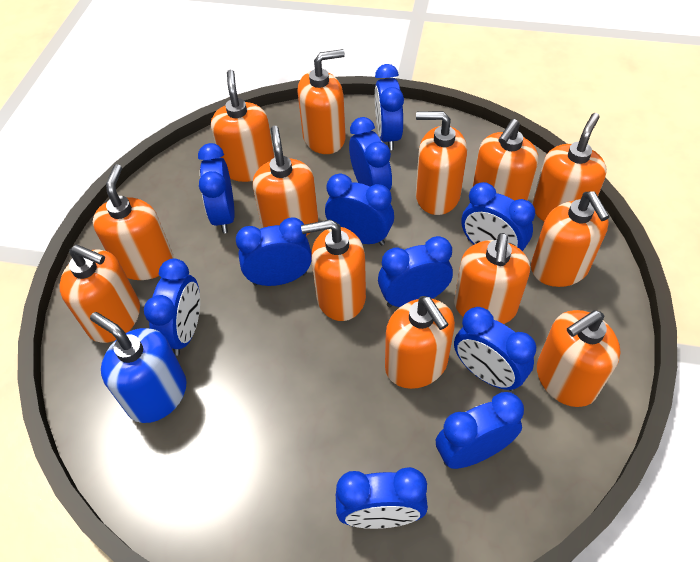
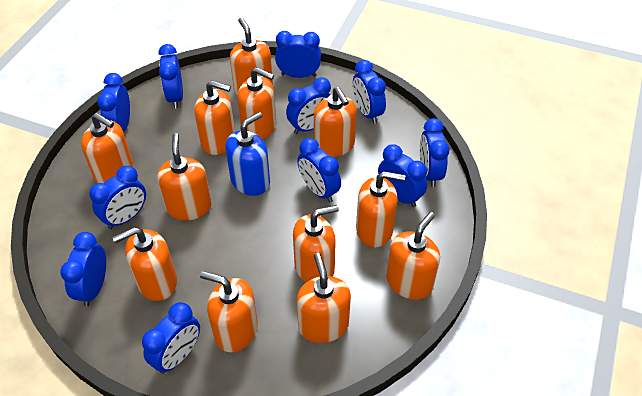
orange soap dispenser: [59,245,140,343] [93,164,173,280] [211,70,274,182] [253,126,318,236] [297,49,346,154] [301,219,366,321] [385,296,455,389] [416,111,467,215] [454,233,530,324] [473,119,538,201] [531,191,610,287] [532,113,607,221] [537,310,621,407] = 13 -> [81,113,133,183] [112,227,177,301] [157,133,212,221] [194,80,235,155] [200,271,258,352] [230,18,273,95] [237,67,276,140] [293,205,339,282] [297,253,351,343] [314,87,357,157] [356,171,405,247] [386,212,440,300] = 12

